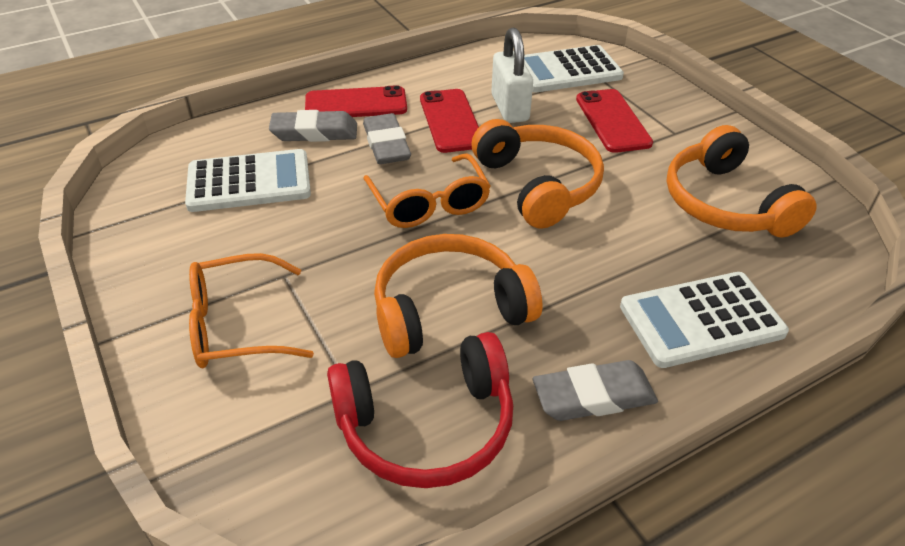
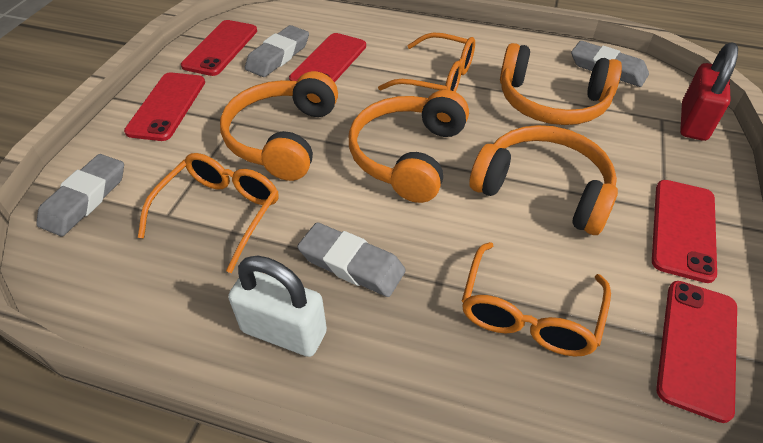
grey eraser: [269,110,357,142] [363,113,411,164] [533,360,658,421] = 3 -> [36,154,124,236] [245,25,309,77] [297,222,406,297] [571,41,649,87] = 4
orange glasses: [189,253,314,368] [363,153,491,228] = 2 -> [138,153,279,273] [378,32,475,92] [462,242,611,356] = 3
orange headphones: [374,234,543,358] [471,119,604,229] [666,125,817,238] = 3 -> [220,71,338,181] [349,90,469,203] [469,125,618,235] [500,43,622,125] = 4
red headphones: [327,332,513,488] = 1 -> none = 0
red padlock: none = 0 -> [680,42,738,141] = 1
red phone: [305,85,407,117] [420,89,479,153] [576,89,653,153] = 3 -> [124,73,205,141] [181,20,257,76] [289,33,366,82] [652,180,717,283] [656,281,737,423] = 5
white calculator: [185,149,311,212] [524,45,624,92] [620,272,789,368] = 3 -> none = 0

